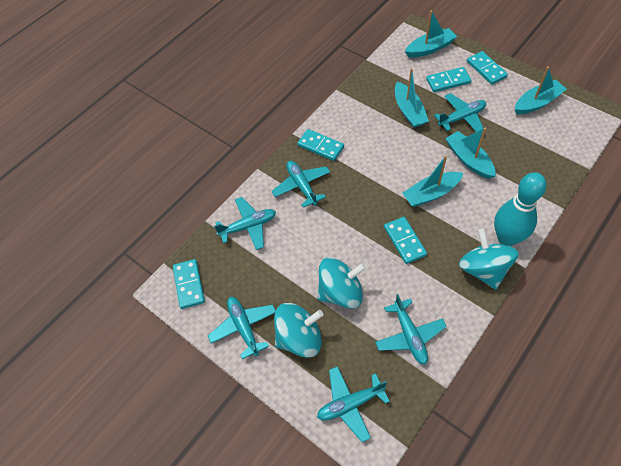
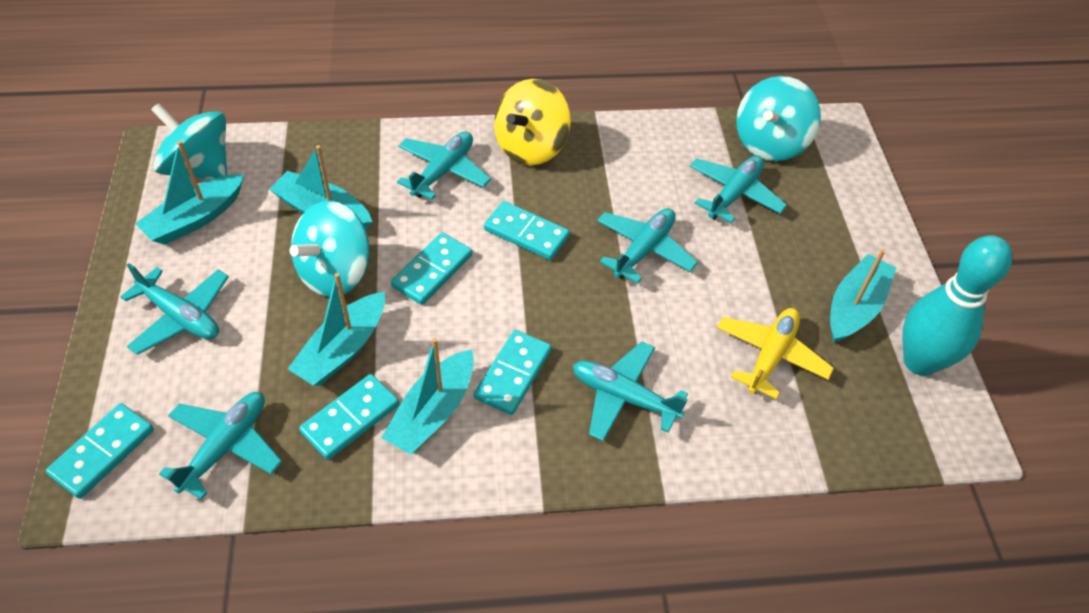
yellow plane: none = 0 -> [717,308,834,399] = 1
yellow spinning top: none = 0 -> [494,79,571,165] = 1

